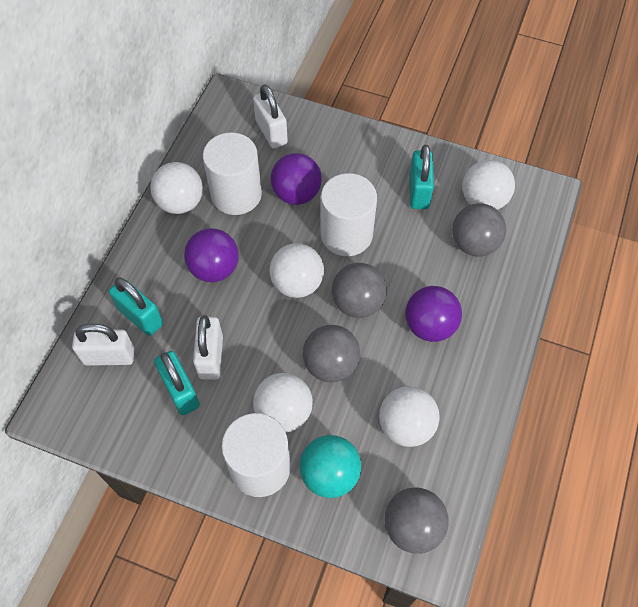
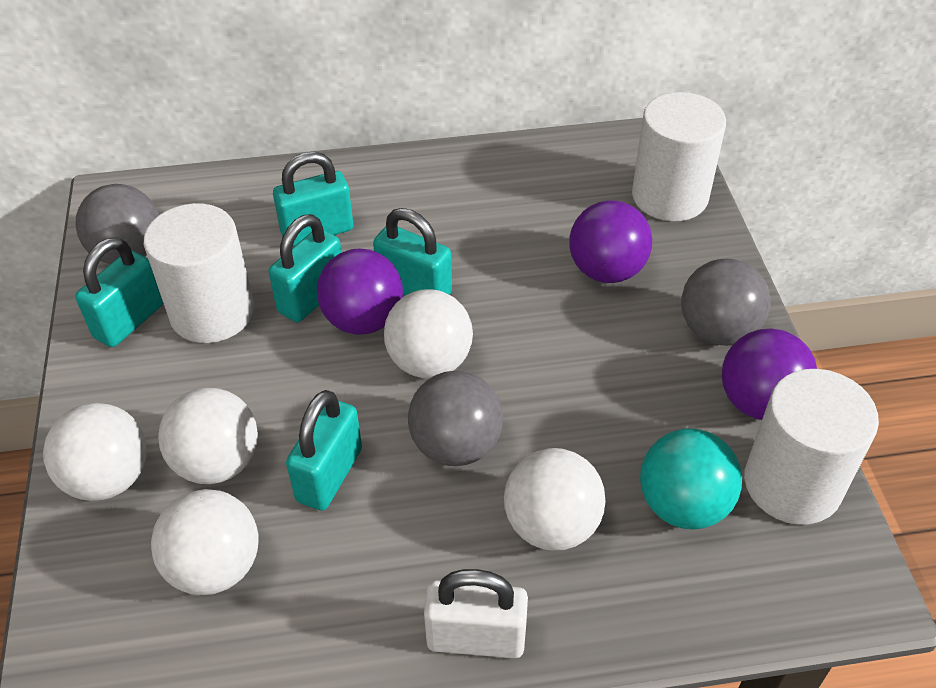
grey ball: [303,325,360,382] [332,263,387,318] [384,487,449,554] [452,203,506,257] = 4 -> [75,184,159,264] [408,371,503,466] [681,259,771,346] = 3
turquoise padlock: [109,277,163,336] [154,351,200,415] [409,145,434,209] = 3 -> [75,237,163,347] [269,214,342,322] [273,152,353,247] [286,390,362,511] [373,208,452,296] = 5
white padlock: [72,323,135,366] [193,315,223,380] [253,84,288,149] = 3 -> [424,569,528,659] = 1

